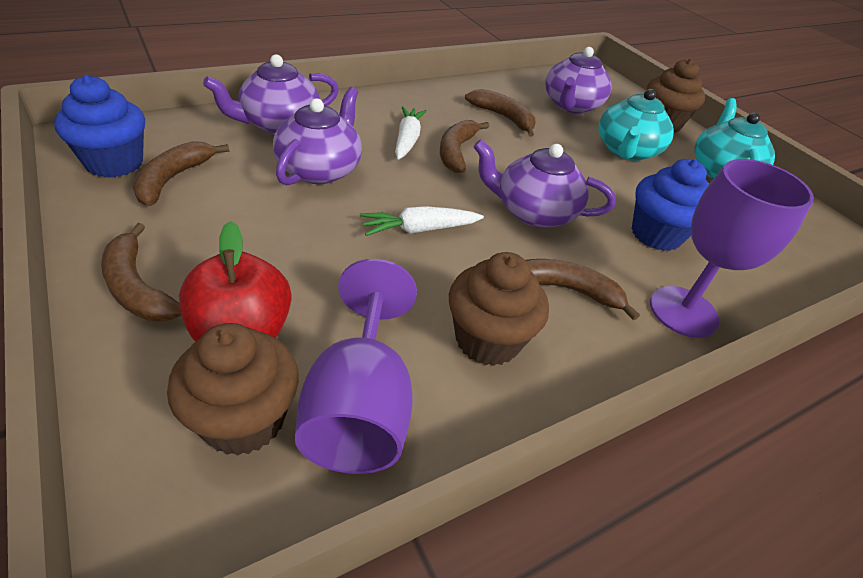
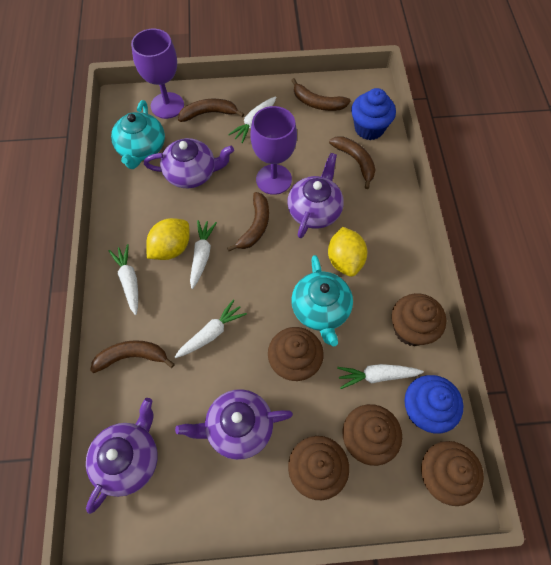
brown cupcake: [167,323,299,456] [449,252,549,366] [647,59,705,133] = 3 -> [268,327,324,381] [288,436,349,500] [343,404,402,466] [392,293,446,346] [421,441,484,506] = 5
red apple: [179,221,291,342] = 1 -> none = 0
white carrot: [360,206,484,236] [395,106,427,159] = 2 -> [109,244,138,315] [175,299,247,358] [190,220,217,289] [228,96,276,143] [337,364,424,389] = 5
yellow lemon: none = 0 -> [146,218,190,260] [328,227,367,277] = 2

